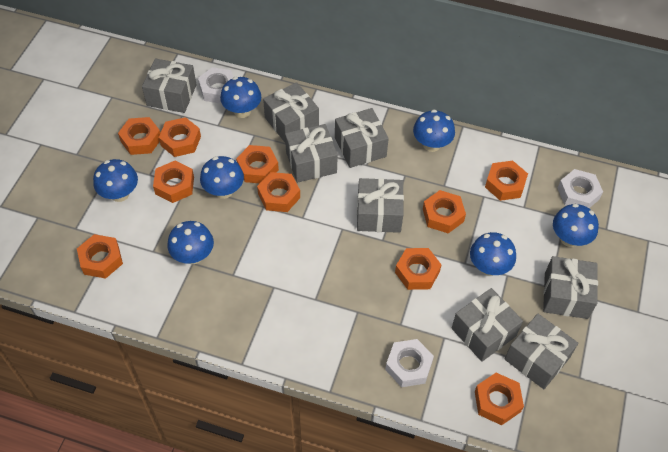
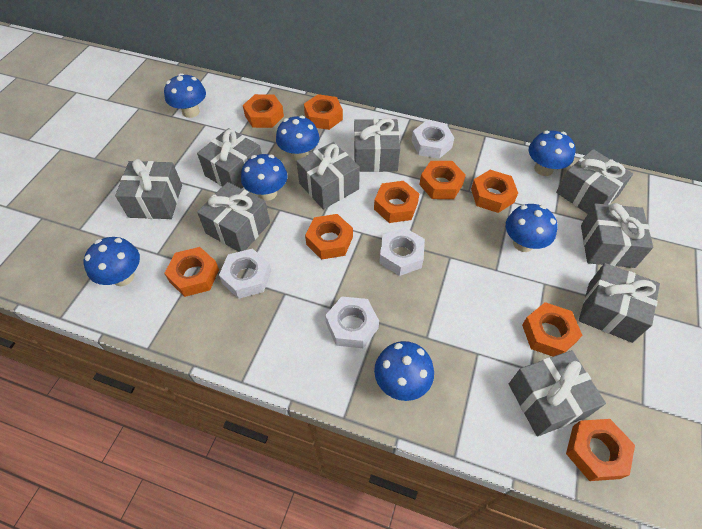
grey gift: [142,58,196,113] [263,82,319,142] [285,124,338,183] [335,108,389,168] [357,178,404,233] [452,288,523,362] [505,314,578,389] [543,256,598,319] = 8 -> [115,159,182,219] [197,128,262,189] [197,182,270,252] [296,142,360,209] [354,118,400,172] [509,350,606,436] [556,149,633,214] [579,263,660,343] [581,203,653,268] = 9
orange nut: [77,234,123,279] [118,117,160,155] [153,161,194,203] [159,117,201,157] [236,145,279,183] [257,172,300,212] [395,248,441,290] [423,190,466,233] [475,373,524,425] [485,160,528,201] = 10 -> [164,247,219,297] [243,94,284,128] [304,94,343,130] [305,214,353,260] [374,181,419,223] [419,161,466,199] [471,170,518,213] [522,302,583,357] [566,419,635,481] = 9
white nut: [198,67,233,104] [385,339,434,387] [558,169,603,208] = 3 -> [219,248,271,299] [325,296,379,348] [379,227,425,276] [412,121,454,159] = 4

